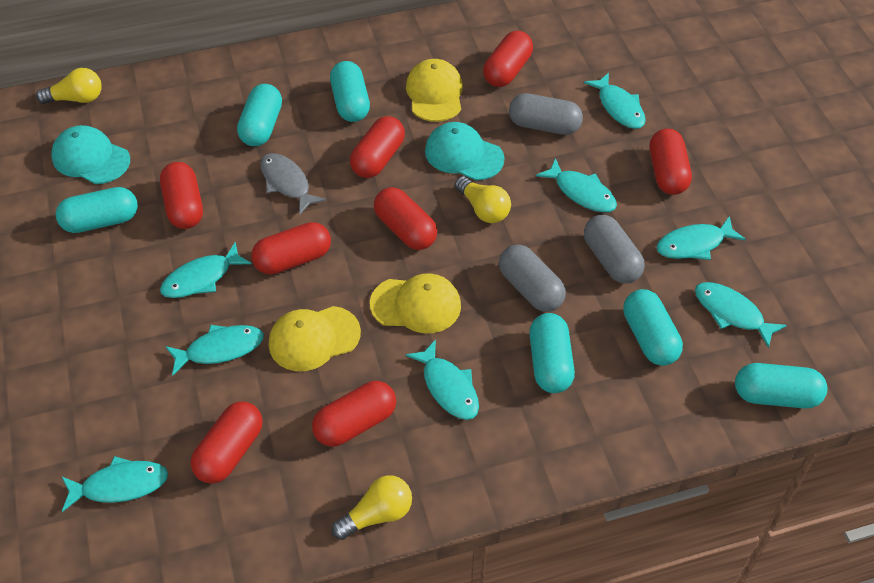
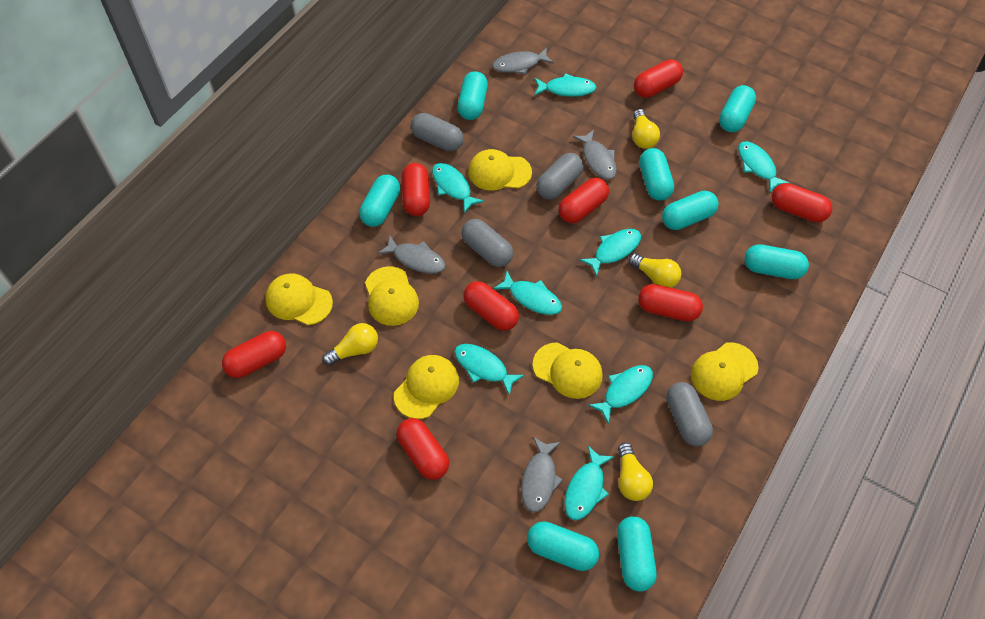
grey capsule: [499,244,566,312] [509,93,583,135] [584,215,645,283] = 3 -> [411,113,464,151] [461,219,513,267] [536,153,584,199] [666,382,713,446] = 4
grey fish: [260,153,326,215] = 1 -> [378,236,446,274] [492,47,554,75] [521,437,563,512] [573,130,617,179] = 4
turquoise cap: [51,125,130,184] [425,122,505,181] = 2 -> none = 0
turquoise capsule: [56,187,138,233] [237,84,282,146] [330,61,370,122] [529,313,575,393] [623,289,683,366] [735,363,828,408] = 6 -> [359,175,400,227] [458,71,488,120] [527,521,599,571] [617,516,657,592] [639,148,674,201] [662,191,719,230] [719,85,756,132] [744,244,809,279] = 8
yellow cap: [269,306,361,371] [370,273,461,334] [406,59,463,122] = 3 -> [265,274,333,325] [365,266,419,326] [394,355,459,419] [468,149,532,191] [533,342,603,399] [691,342,758,401] = 6
yellow light bulb: [36,68,102,104] [331,475,412,540] [455,176,511,223] = 3 -> [322,323,378,366] [618,442,653,501] [628,253,681,288] [632,109,660,149] = 4

